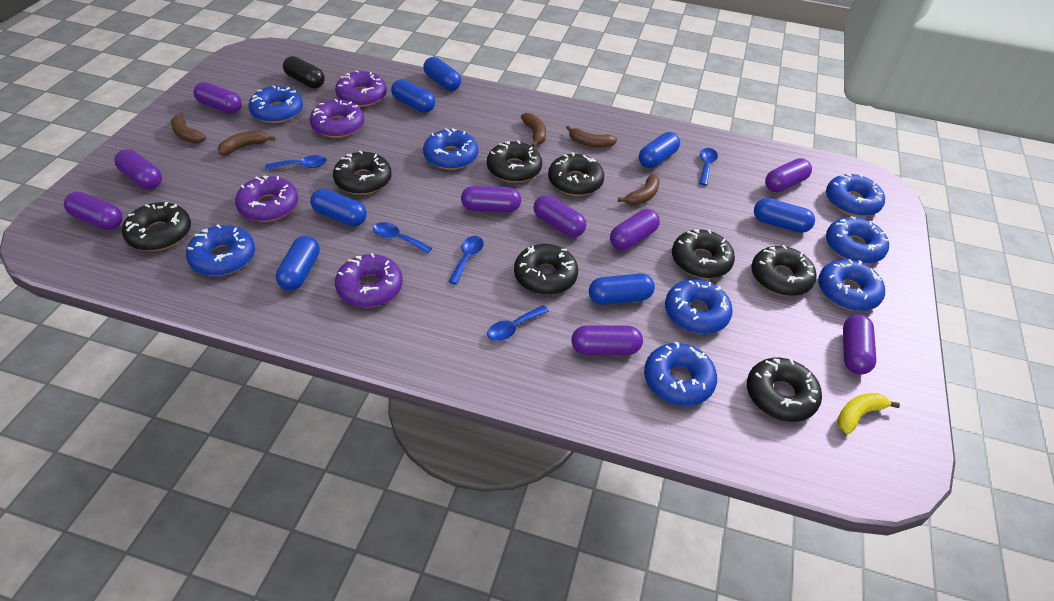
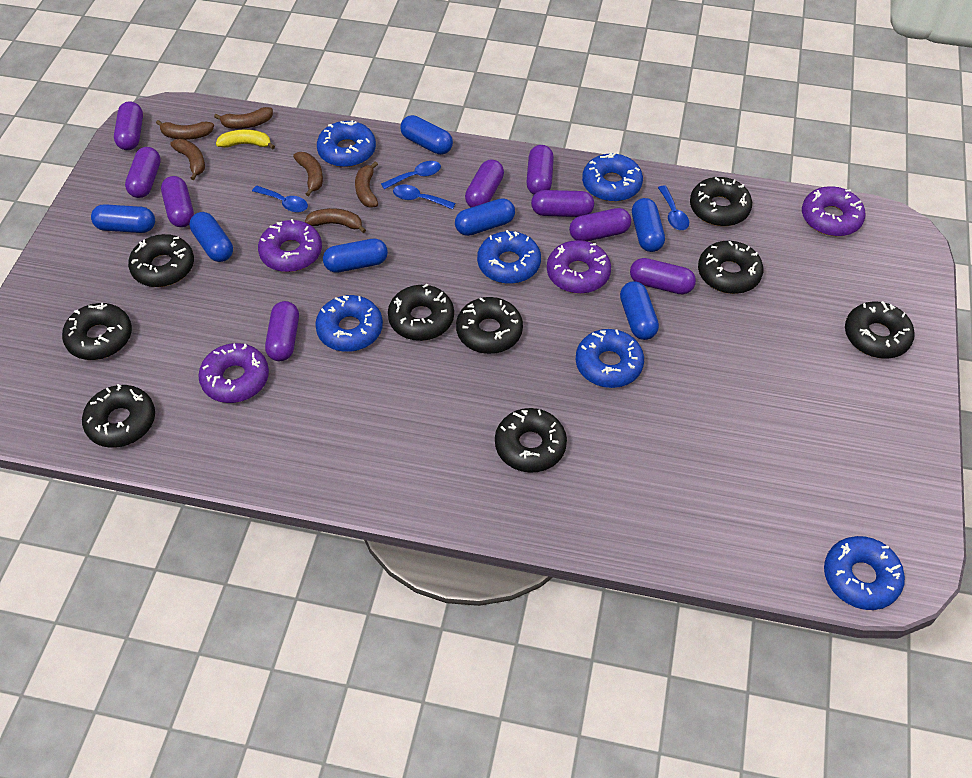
black capsule: [283,56,325,88] = 1 -> none = 0
black donut: [122,202,191,251] [333,151,392,195] [487,141,542,183] [514,244,578,295] [548,152,604,196] [672,229,735,278] [747,358,822,422] [751,245,817,296] = 8 -> [62,303,132,360] [82,384,155,448] [128,234,194,287] [388,284,454,341] [456,297,523,354] [495,408,567,473] [690,177,752,226] [698,241,763,294] [845,301,915,359] = 9
blue donut: [186,224,255,276] [248,85,303,123] [423,128,478,170] [644,342,717,406] [665,279,733,334] [818,259,885,311] [826,173,885,217] [826,216,889,264] = 8 -> [315,295,383,352] [317,120,376,167] [477,230,541,284] [576,329,644,388] [582,152,643,202] [824,536,905,610] = 6
blue spoon: [265,155,327,170] [373,222,432,253] [448,236,483,285] [487,305,549,341] [699,148,718,185] = 5 -> [252,186,308,213] [381,161,441,189] [393,185,456,209] [658,185,689,230] = 4
brown banana: [171,112,206,143] [218,131,276,155] [521,113,546,147] [566,125,617,148] [618,174,660,205] = 5 -> [156,120,214,140] [170,139,205,180] [214,107,273,129] [293,152,323,196] [305,208,366,233] [355,161,378,208] = 6

